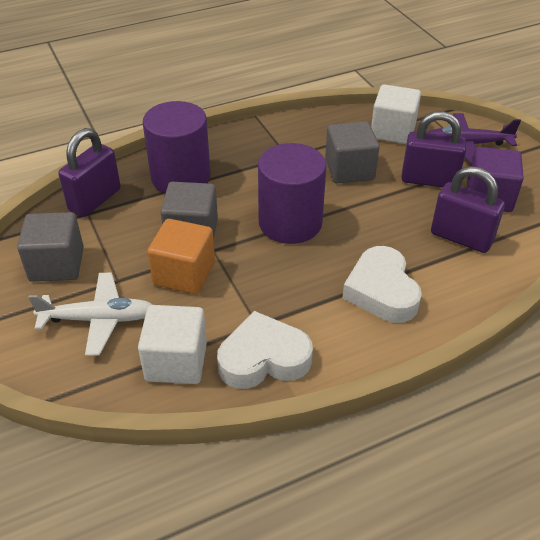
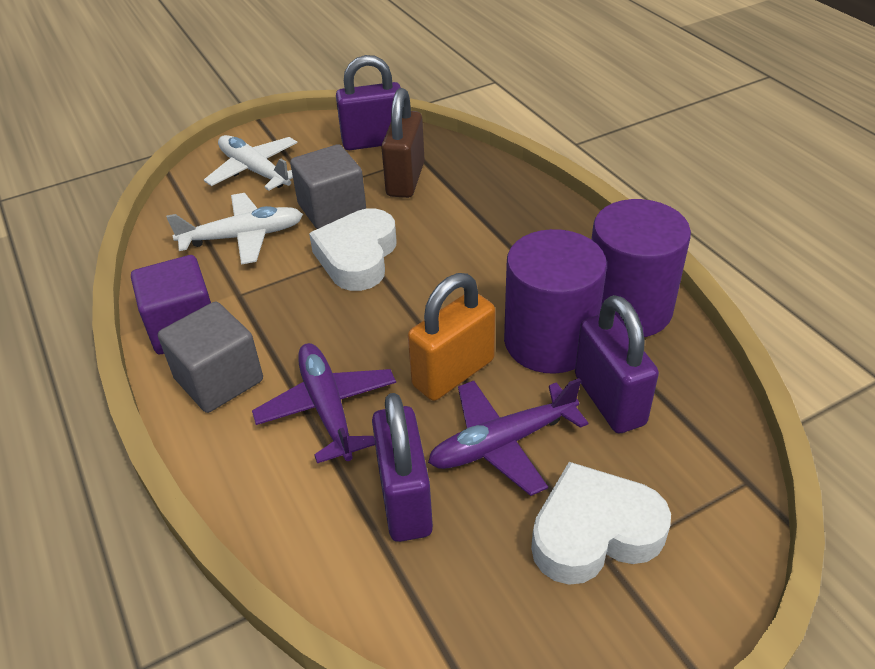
brown padlock: none = 0 -> [381,88,425,198] = 1
grey cube: [17,212,84,282] [160,182,218,240] [325,121,380,184] = 3 -> [158,301,263,413] [290,144,366,229] = 2
orange cube: [148,219,215,294] = 1 -> none = 0
orange padlock: none = 0 -> [408,273,495,401] = 1
purple plane: [426,113,521,164] = 1 -> [252,343,396,463] [428,378,589,496] = 2
white cube: [138,305,207,384] [371,84,421,144] = 2 -> none = 0
white plane: [28,272,152,356] = 1 -> [166,193,303,265] [204,135,297,191] = 2

